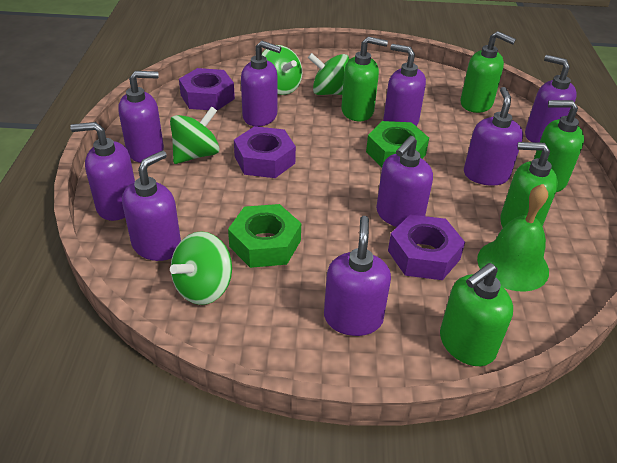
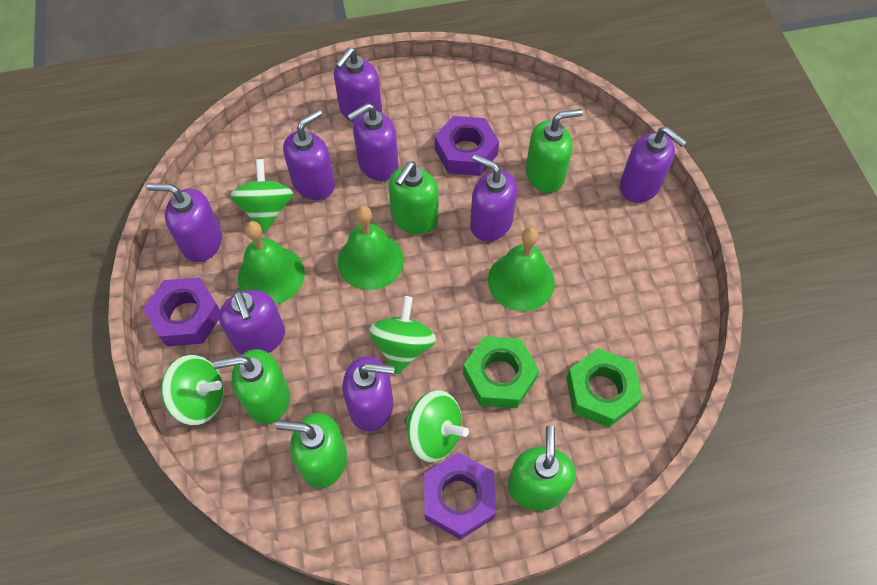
green bell: [477,184,549,292] = 1 -> [238,221,305,304] [338,206,404,290] [488,227,555,311] = 3
purple soap dispenser: [70,122,135,221] [118,71,164,163] [122,151,181,261] [241,41,281,126] [324,216,391,336] [376,136,433,227] [383,44,426,126] [464,87,523,186] [525,55,577,143] = 9 -> [147,183,222,262] [219,290,285,355] [283,109,335,200] [334,47,382,123] [343,356,395,431] [347,103,398,181] [470,154,517,242] [620,127,687,203] = 8

